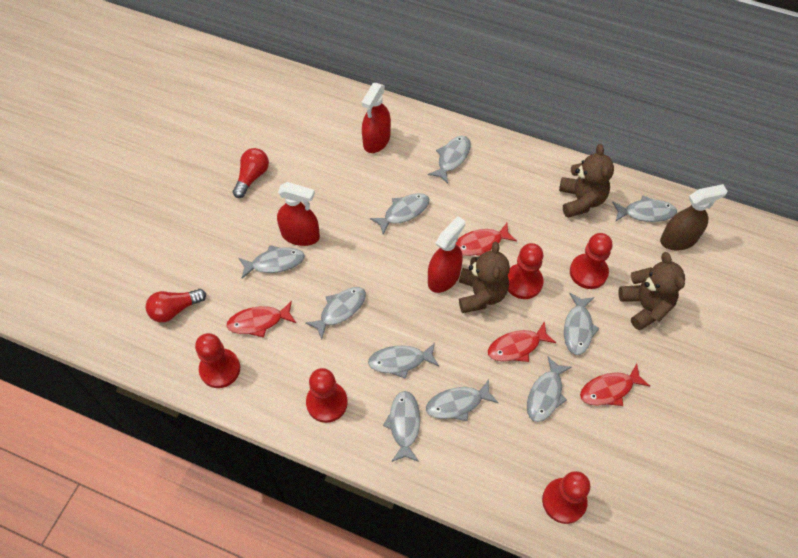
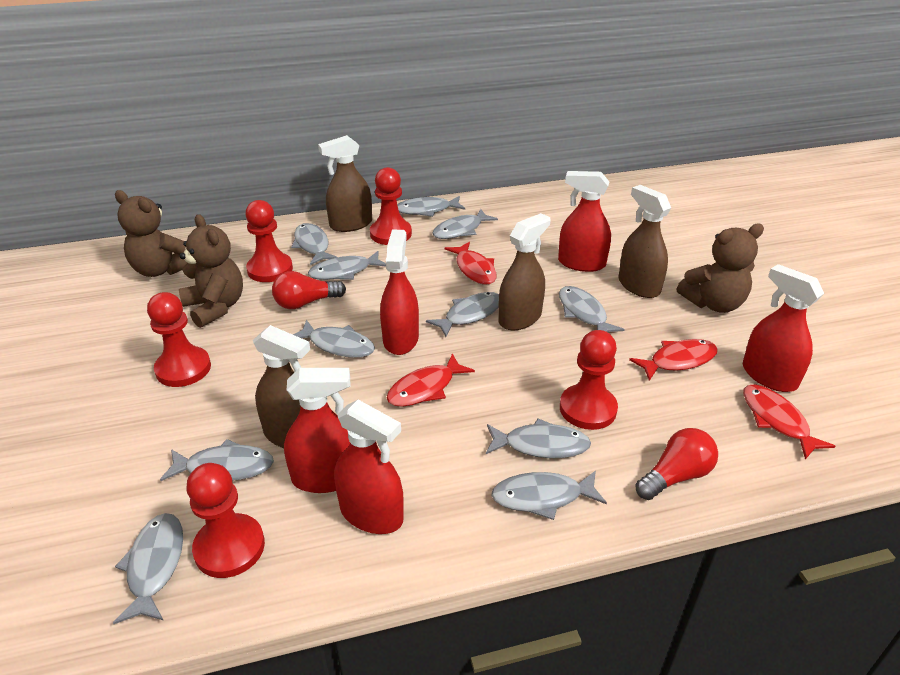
brown spray bottle: [660,184,728,251] = 1 -> [253,325,310,448] [318,135,372,232] [498,213,550,330] [618,185,671,298] = 4
grey fish: [239,245,305,278] [305,287,366,339] [368,343,439,379] [370,193,430,235] [383,391,420,462] [426,379,498,421] [428,136,470,184] [527,357,572,422] [564,293,600,355] [612,195,677,222] = 10 -> [113,513,183,624] [160,439,274,481] [291,223,337,265] [293,320,375,358] [308,251,386,280] [397,196,465,217] [426,292,499,337] [432,209,498,239] [486,418,591,458] [491,470,607,520] [559,286,625,332] = 11
red spray bottle: [277,182,320,246] [362,83,391,153] [428,216,466,293] = 3 -> [284,368,351,493] [334,400,404,534] [380,230,419,355] [558,171,611,272] [743,264,824,392] = 5

